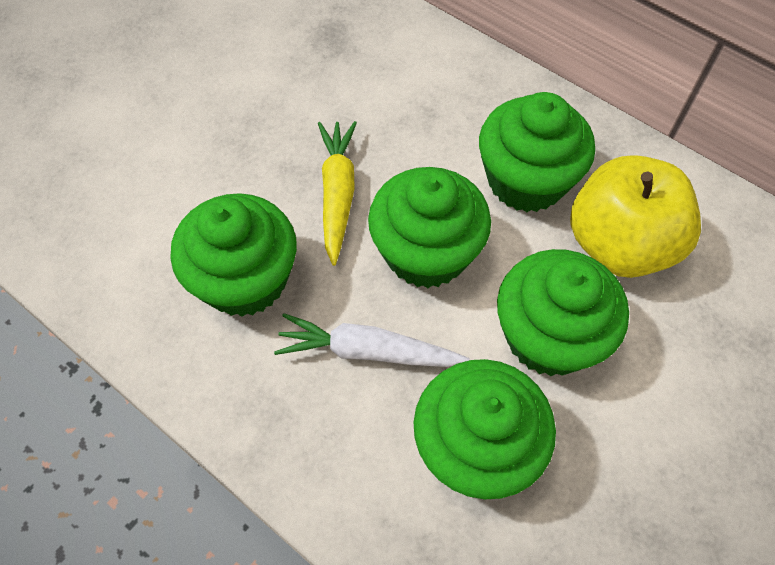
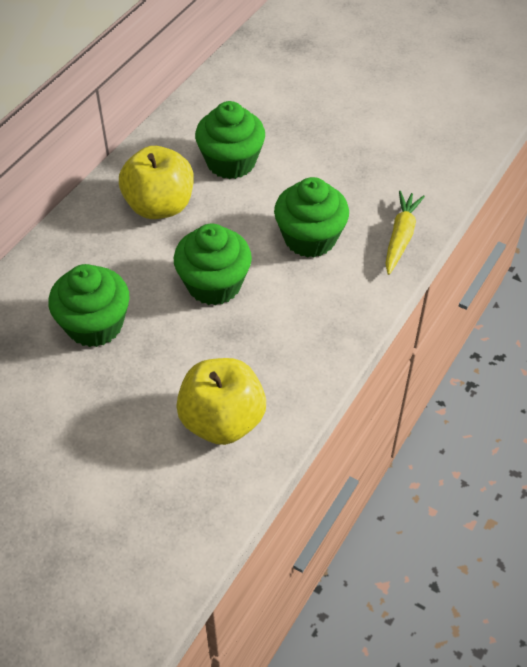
green cupcake: [171,193,297,317] [368,167,491,288] [413,359,556,499] [479,92,595,212] [497,249,629,376] = 5 -> [49,264,130,347] [174,223,252,305] [195,101,265,179] [274,177,349,258] = 4
white carrot: [274,313,469,367] = 1 -> none = 0
yellow apple: [570,155,701,278] = 1 -> [119,146,194,219] [176,358,266,445] = 2

